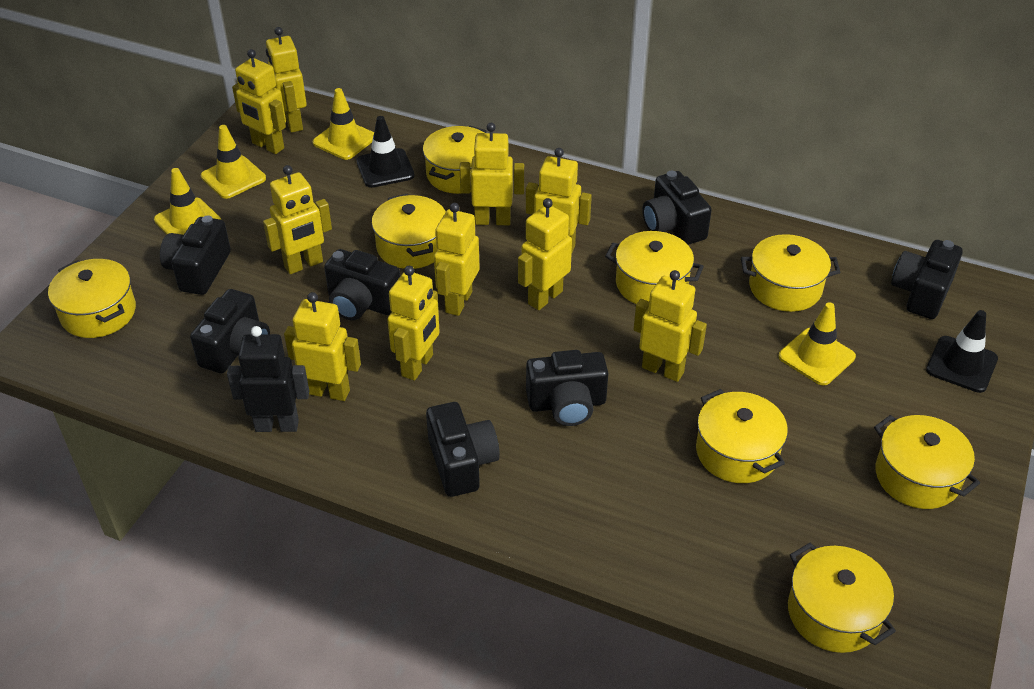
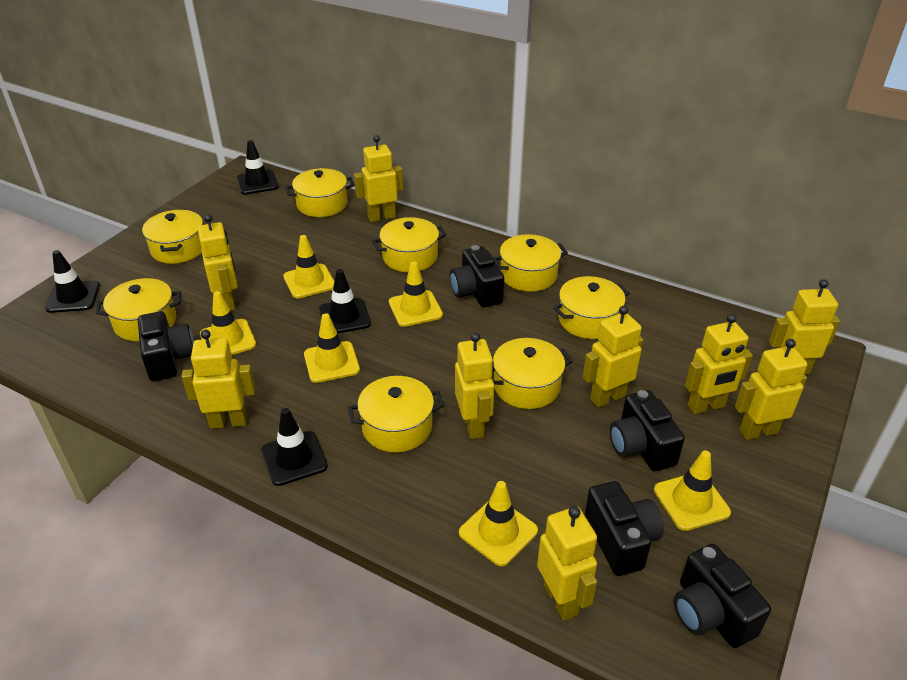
black camera: [160,216,231,295] [190,289,270,373] [324,249,400,320] [426,402,500,497] [526,350,608,426] [642,171,712,245] [891,240,963,319] = 7 -> [138,311,194,381] [450,245,504,308] [585,481,664,576] [610,390,685,471] [674,544,771,648] = 5
black robot: [227,326,309,432] = 1 -> none = 0
black traffic cone: [356,116,415,188] [926,310,998,393] = 2 -> [45,250,100,313] [237,140,279,195] [261,408,328,486] [319,269,371,333] = 4
yellow robot: [232,49,286,154] [263,165,332,274] [266,27,307,133] [284,292,361,401] [387,266,440,381] [434,203,480,316] [460,123,524,225] [518,198,572,310] [526,148,592,254] [634,270,707,382] = 10 -> [182,330,255,429] [198,214,238,310] [354,135,403,222] [455,333,494,439] [537,506,597,621] [583,306,643,407] [685,314,753,414] [735,339,807,440] [769,279,840,374] = 9
yellow traffic cone: [154,168,221,235] [201,125,266,199] [313,88,374,160] [778,302,856,386] = 4 -> [200,291,256,355] [283,235,334,298] [304,313,360,383] [389,261,443,327] [459,481,538,566] [654,451,731,531] = 6

